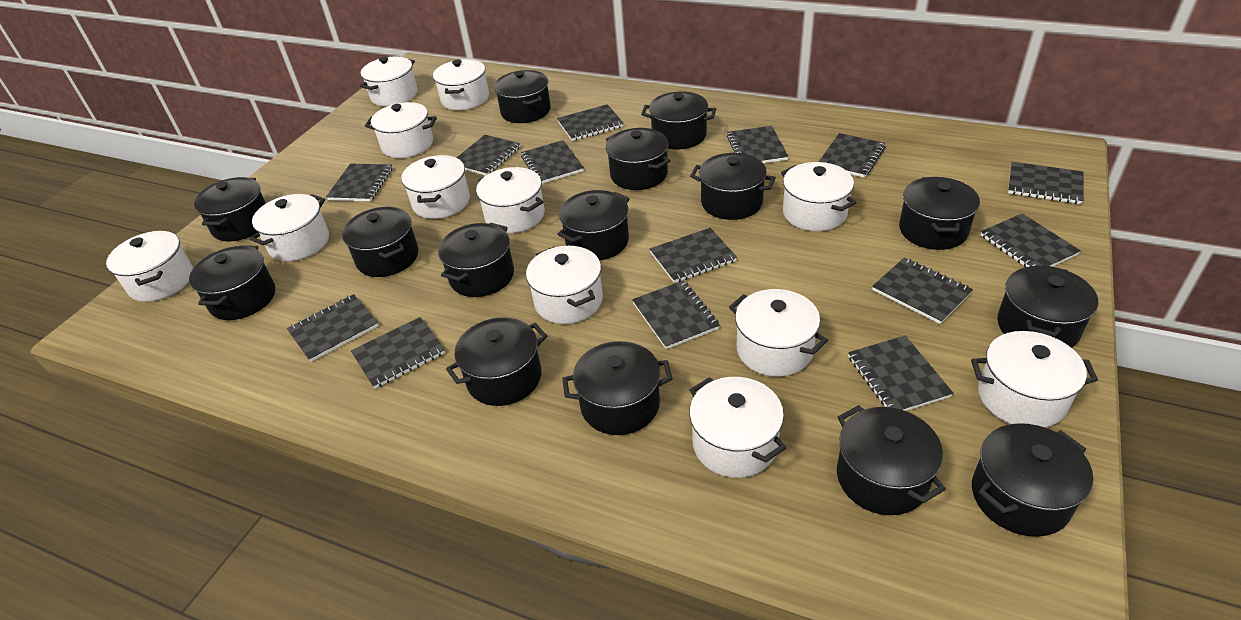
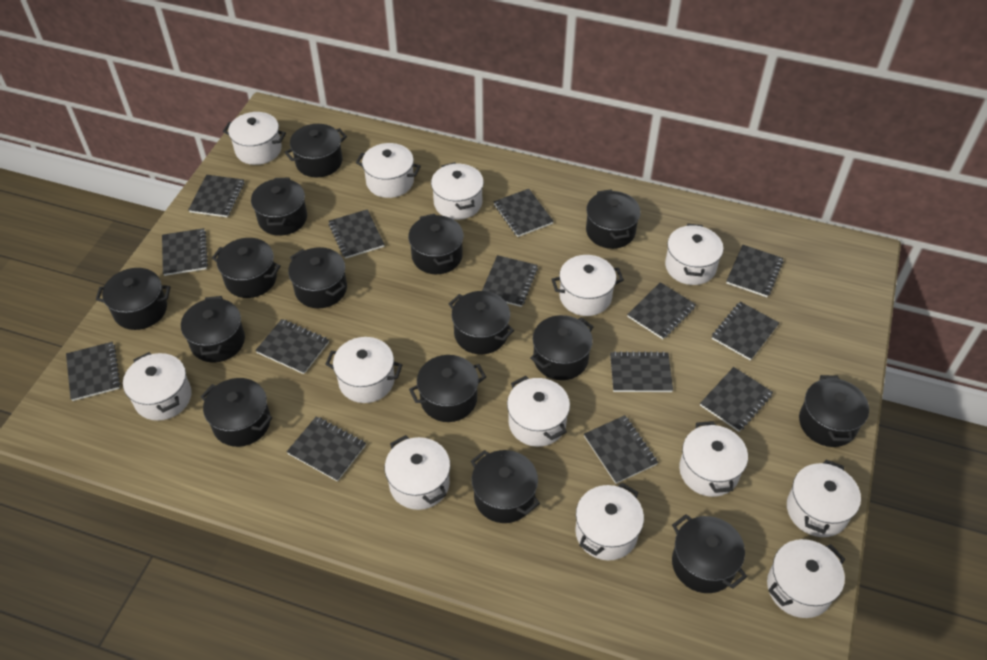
white pot: [106,231,193,302] [249,194,329,261] [360,56,418,106] [365,102,437,158] [401,155,470,219] [433,59,489,110] [476,167,545,233] [526,246,603,324] [689,377,786,478] [729,289,828,377] [781,162,857,231] [971,331,1098,428] = 12 -> [123,352,192,421] [223,112,286,165] [325,337,402,403] [356,143,421,198] [385,435,450,510] [431,162,484,220] [507,376,570,447] [551,255,624,316] [575,483,644,561] [665,224,723,285] [679,421,748,497] [767,539,845,618] [787,460,861,537] = 13

